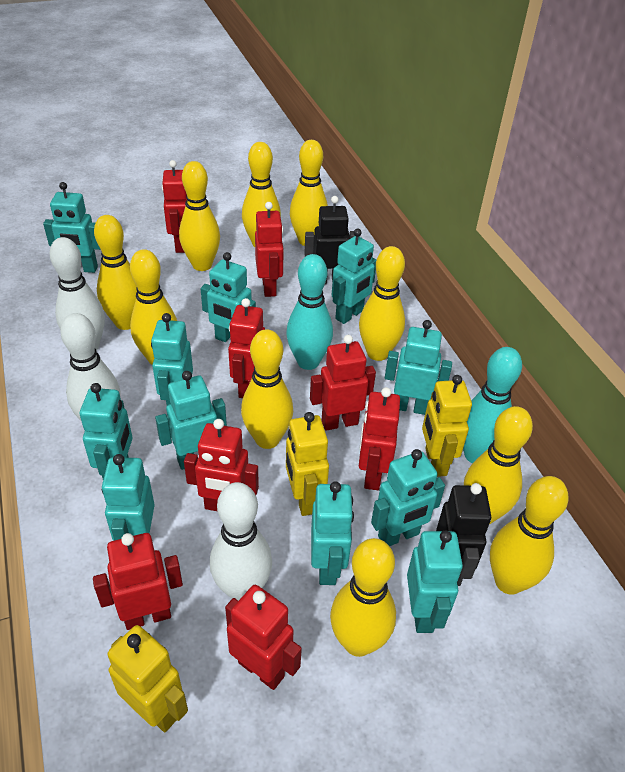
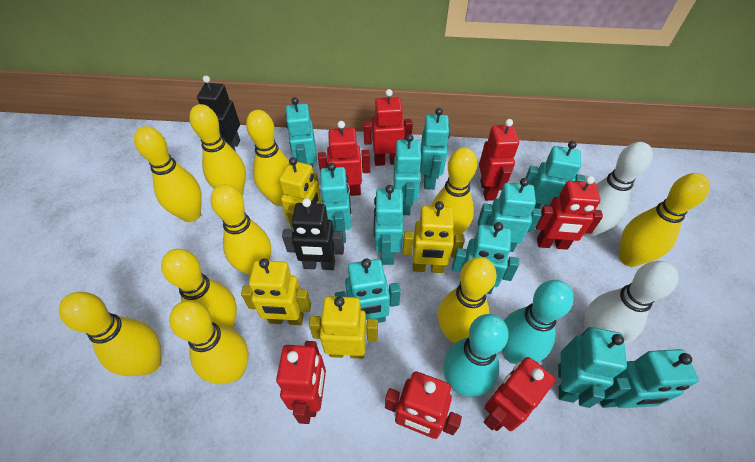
red robot: [93,533,183,630] [162,160,187,253] [184,419,259,511] [225,585,302,690] [228,298,265,398] [255,202,284,297] [310,335,376,431] [359,387,400,490] = 8 -> [276,341,326,424] [318,121,370,196] [363,89,413,166] [385,371,462,439] [479,119,519,201] [484,357,555,431] [536,176,603,250] = 7
white bowling pin: [50,237,105,351] [60,313,121,420] [210,482,272,601] = 3 -> [584,142,653,237] [584,261,678,344] = 2
yellow robot: [107,625,188,732] [286,412,329,516] [422,375,472,477] = 3 -> [241,259,311,325] [279,157,321,229] [309,296,378,359] [403,201,465,273] = 4

